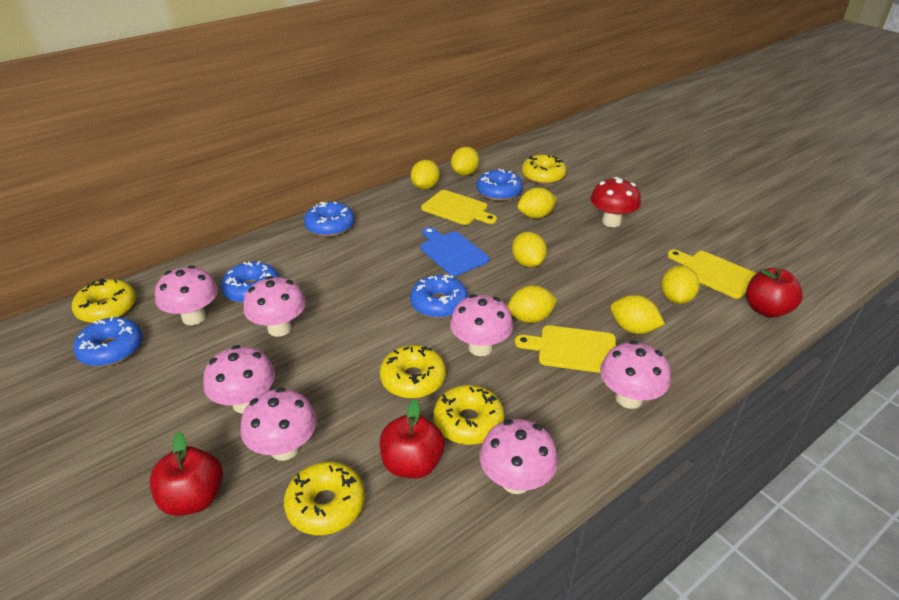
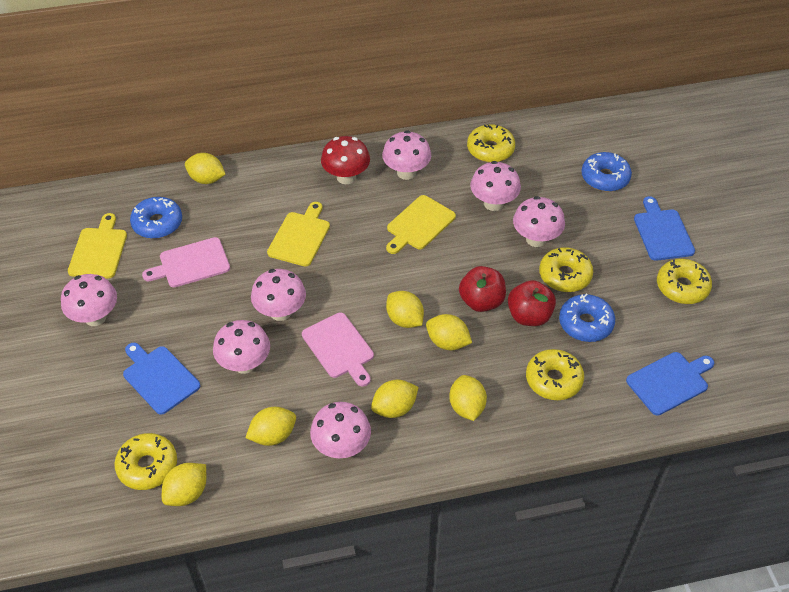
blue cutting board: [420,227,490,276] = 1 -> [123,343,200,415] [626,352,714,416] [634,196,695,261] = 3
blue donut: [73,317,142,367] [221,261,279,304] [304,201,354,237] [410,275,468,318] [477,169,523,201] = 5 -> [130,197,182,239] [559,294,615,342] [581,152,632,192] = 3
pink cutting board: none = 0 -> [142,237,230,287] [302,313,374,386] = 2
red apple: [149,432,223,516] [380,399,445,479] [746,268,803,318] = 3 -> [459,266,506,312] [508,280,556,326] = 2

